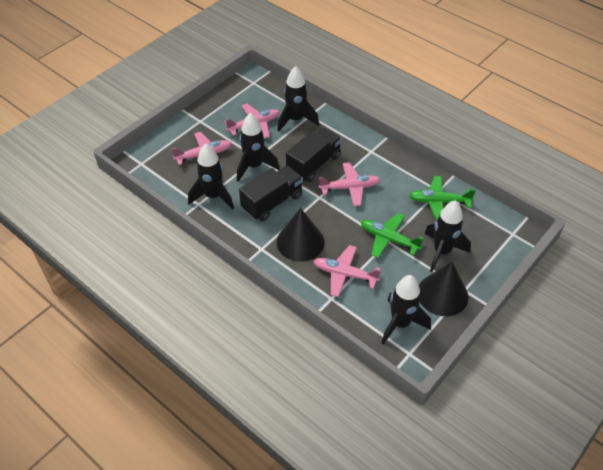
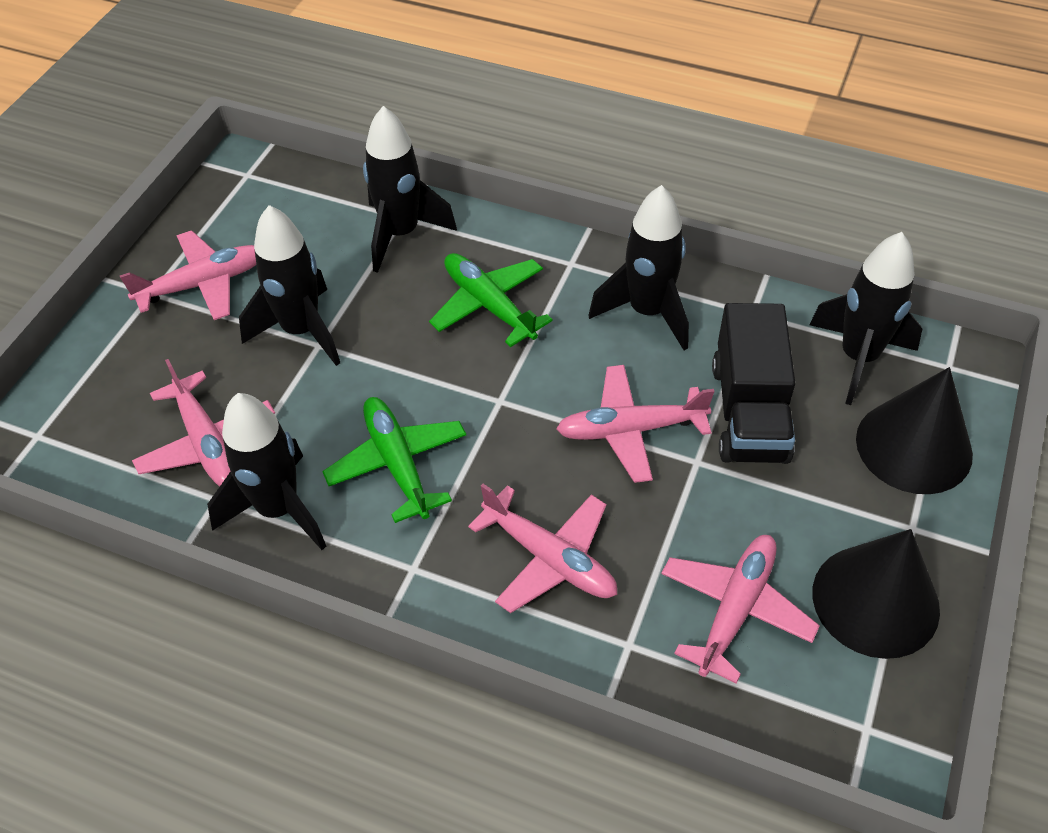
black truck: [239,166,303,221] [286,128,342,182] = 2 -> [712,303,795,464] = 1
pink plane: [172,132,232,165] [225,104,280,139] [313,245,381,297] [319,163,380,206] = 4 -> [120,230,256,320] [132,359,275,487] [468,484,617,613] [556,365,715,483] [661,535,820,684] = 5

